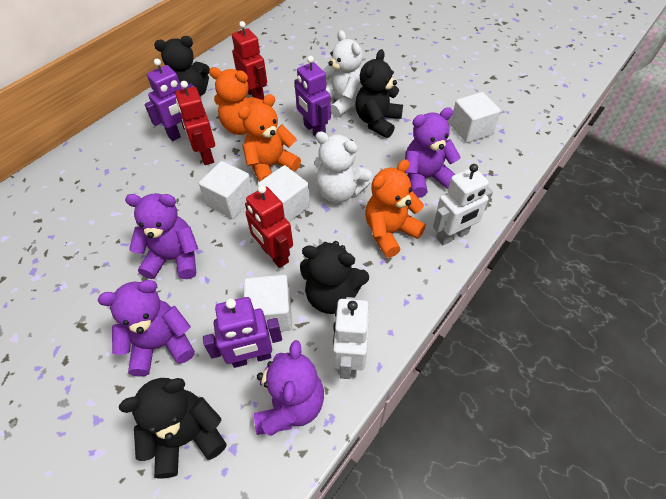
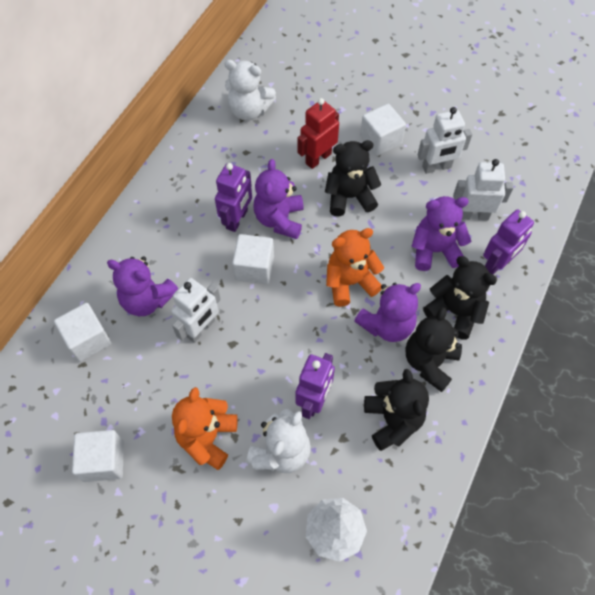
orange teddy bear: [209,67,263,135] [238,94,301,182] [365,159,426,258] = 3 -> [172,387,237,470] [326,228,384,307] = 2
red robot: [175,81,215,165] [232,21,267,100] [245,185,293,268] = 3 -> [297,98,339,169] = 1
white robot: [333,297,369,379] [433,164,493,245] = 2 -> [171,278,221,343] [417,107,473,174] [453,159,513,221] = 3
white tree: none = 0 -> [306,498,367,562] = 1

